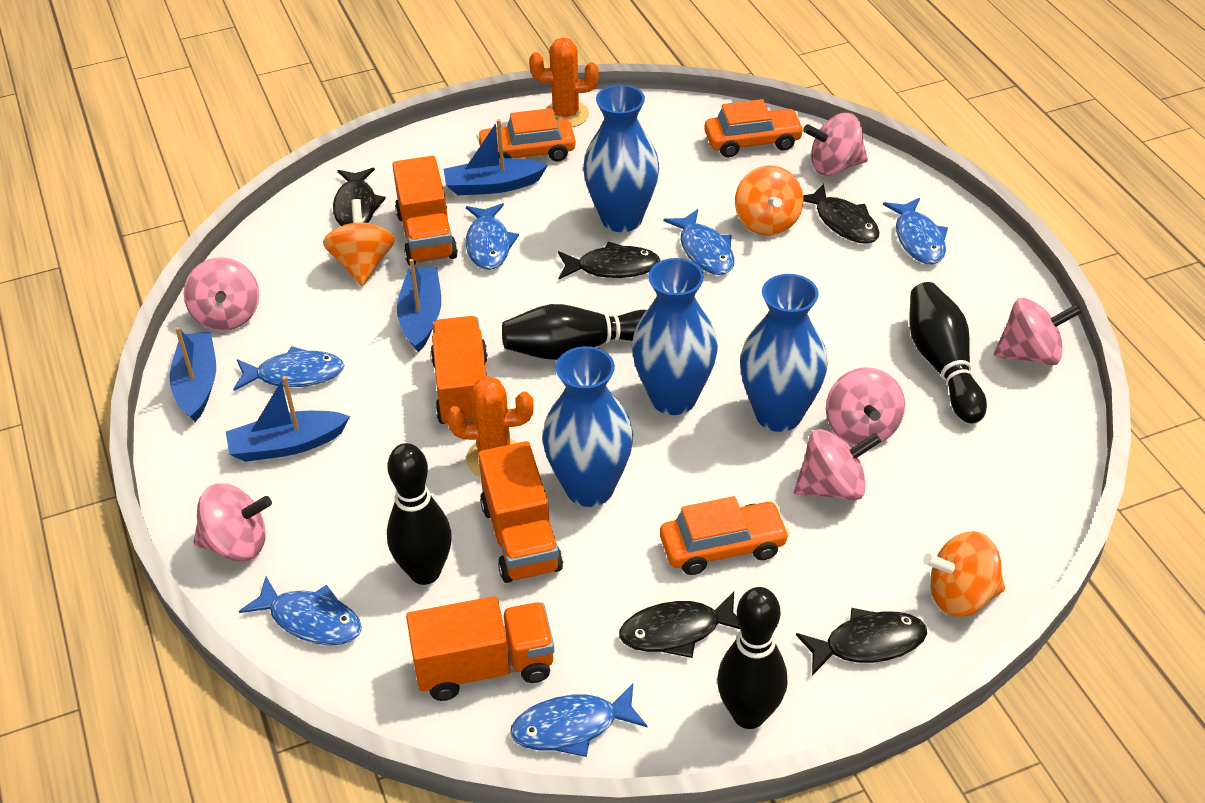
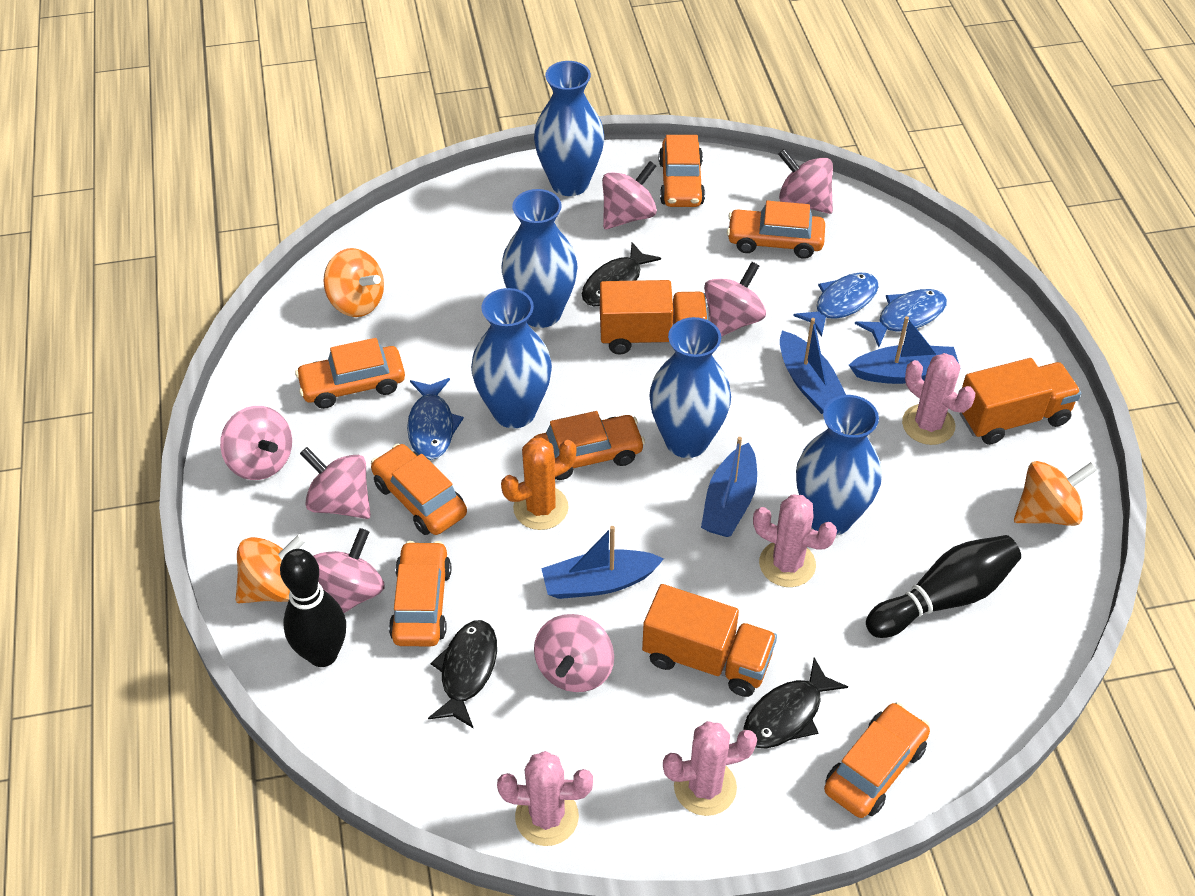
black bowling pin: [387,443,452,585] [502,304,647,360] [717,587,787,729] [909,282,987,423] = 4 -> [280,549,346,667] [866,535,1021,638] = 2
black fish: [333,168,386,226] [558,242,661,279] [619,592,740,658] [796,608,927,675] [803,183,880,244] = 5 -> [428,620,497,728] [582,242,661,306] [743,657,848,748] = 3
blue fish: [233,346,345,391] [239,577,362,646] [466,203,519,270] [510,684,648,757] [664,209,734,275] [883,198,948,264] = 6 -> [407,378,464,460] [793,273,879,337] [855,289,947,347] = 3
blue vase: [542,346,633,507] [583,85,659,232] [632,258,718,415] [740,274,828,432] = 4 -> [471,288,552,428] [501,189,578,328] [534,61,604,196] [649,317,731,458] [796,395,882,536] = 5
orange cactus: [447,376,533,478] [529,38,599,127] = 2 -> [501,437,577,530] = 1
orange car: [476,108,576,161] [660,496,790,575] [704,99,804,157] = 3 -> [295,338,405,409] [371,444,467,535] [389,541,451,646] [533,411,645,480] [659,135,705,207] [727,201,825,259] [824,702,930,818] = 7
orange truck: [392,156,458,265] [406,596,554,701] [430,316,488,424] [478,441,563,583] = 4 -> [600,280,708,355] [642,584,777,697] [959,358,1081,445] = 3
pink cactus: none = 0 -> [497,751,593,846] [663,721,757,816] [753,495,837,587] [902,353,975,445] = 4
pink spinning top: [184,257,259,331] [194,484,272,561] [794,429,881,501] [803,113,868,176] [826,367,905,445] [994,298,1082,366] = 6 -> [220,406,292,480] [300,447,371,519] [314,528,385,613] [534,614,614,692] [602,161,657,229] [704,262,766,337] [778,149,833,214] = 7

